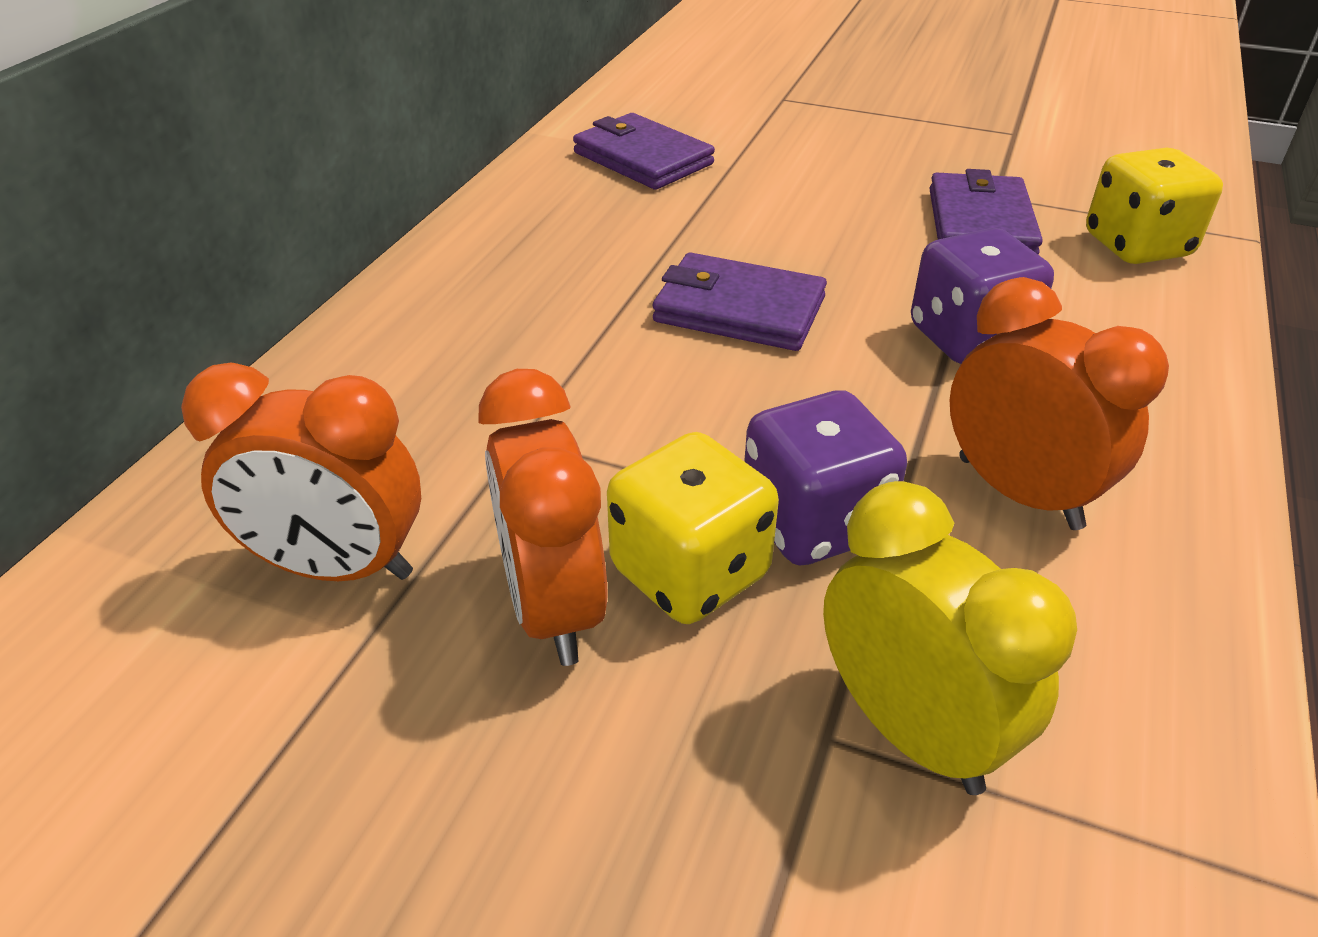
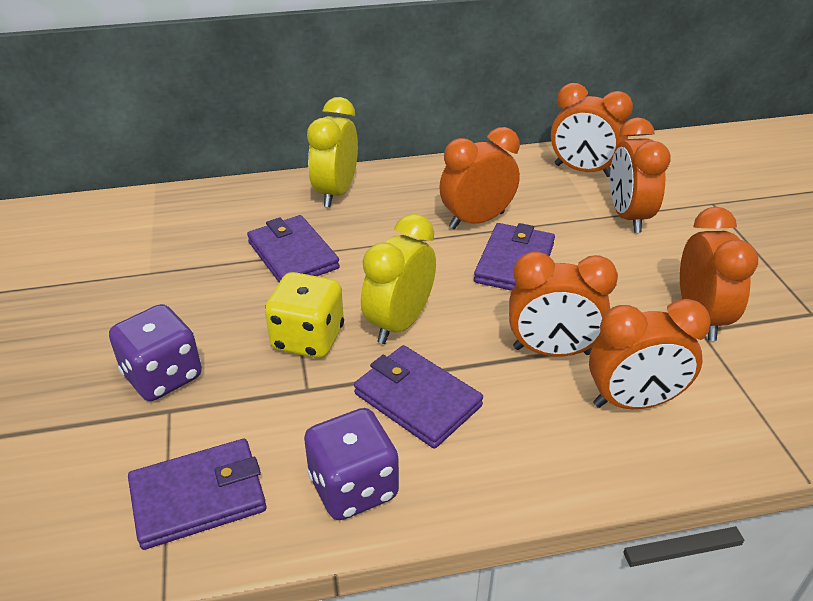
orange clock: [181,363,421,581] [478,369,608,666] [950,277,1169,530] = 3 -> [439,127,520,229] [509,251,618,357] [551,83,633,177] [589,299,711,409] [610,117,671,233] [680,207,758,341] = 6
purple wallet: [573,113,715,190] [653,253,827,351] [929,169,1043,255] = 3 -> [128,439,266,550] [247,215,340,282] [354,345,483,449] [474,223,555,291] = 4
yellow clock: [823,481,1077,795] = 1 -> [307,97,358,207] [361,214,436,344] = 2
yellow dice: [607,432,779,624] [1086,148,1223,264] = 2 -> [265,272,344,358] = 1

